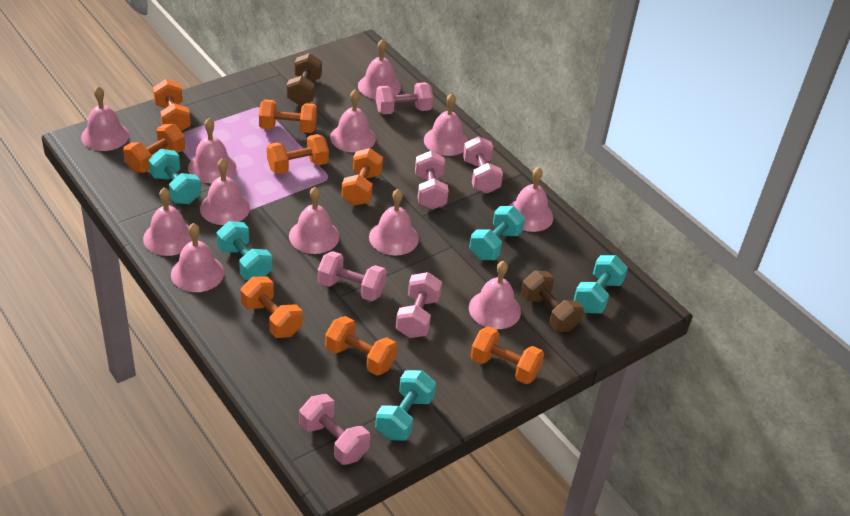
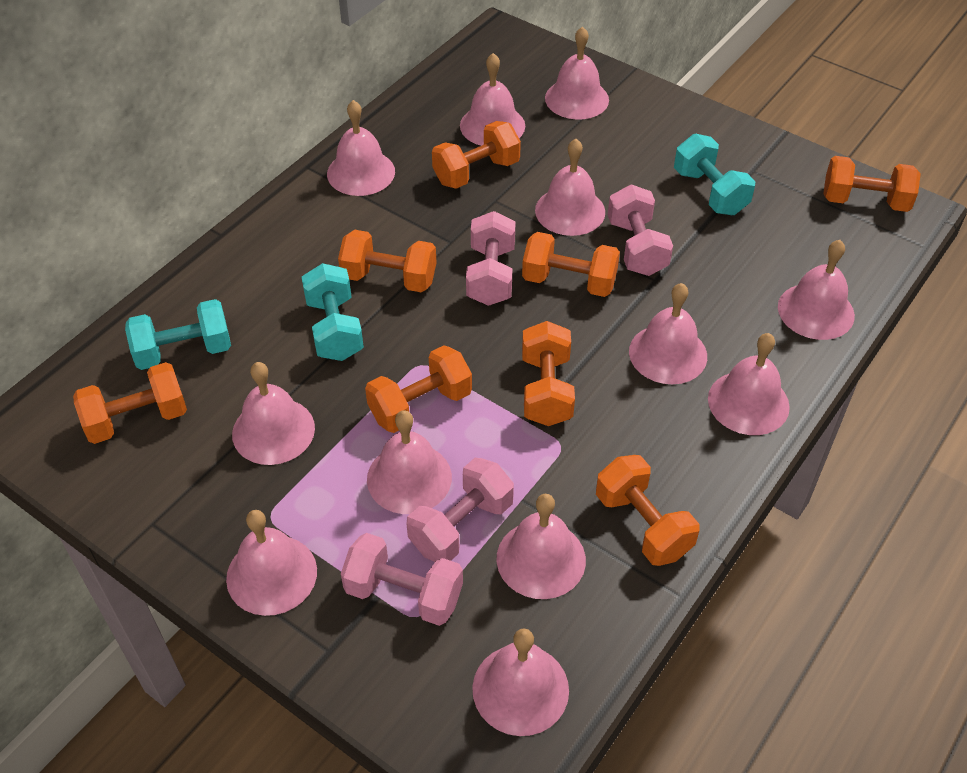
brown dumbbell: [287,53,322,105] [521,270,584,332] = 2 -> none = 0
pink dumbbell: [299,394,370,465] [317,251,387,301] [376,82,433,115] [396,272,442,338] [415,151,448,210] [463,136,503,194] = 6 -> [341,533,463,626] [406,458,514,562] [466,211,516,306] [608,185,673,276] = 4
turquoise dumbbell: [148,149,201,204] [217,221,272,280] [375,370,436,441] [469,206,525,260] [574,255,628,313] = 5 -> [125,299,231,370] [302,263,364,361] [674,134,756,215] = 3

